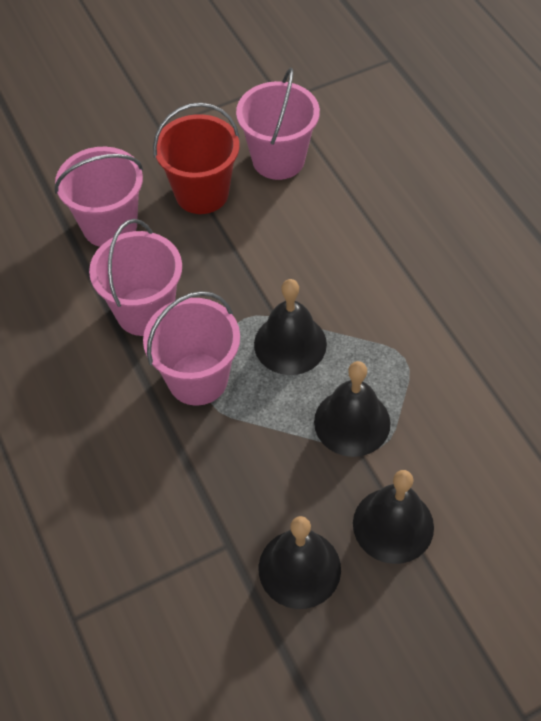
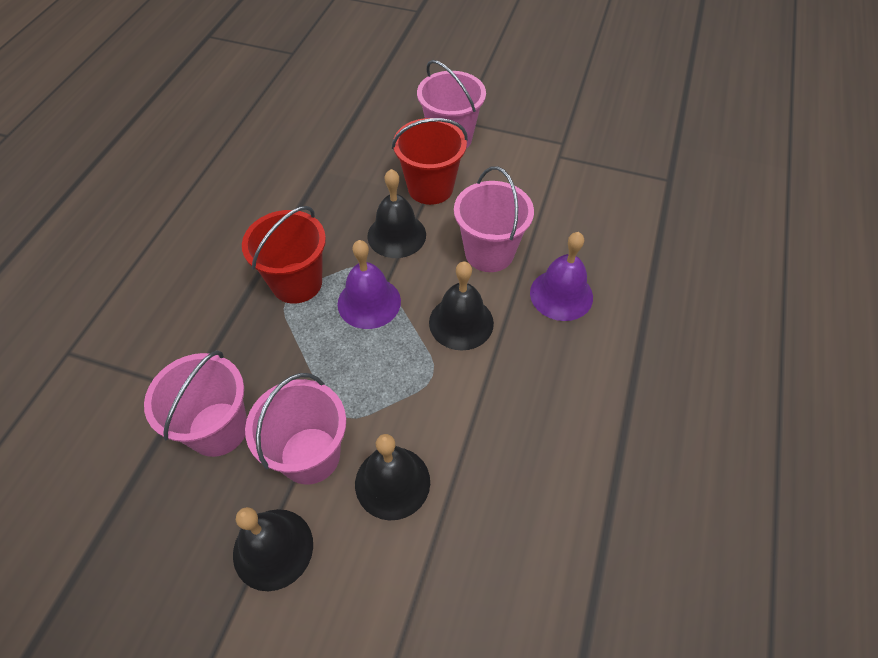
purple bell: none = 0 -> [338,240,401,329] [530,232,593,321] = 2
red bucket: [153,103,239,214] = 1 -> [242,206,326,304] [392,118,468,205] = 2

